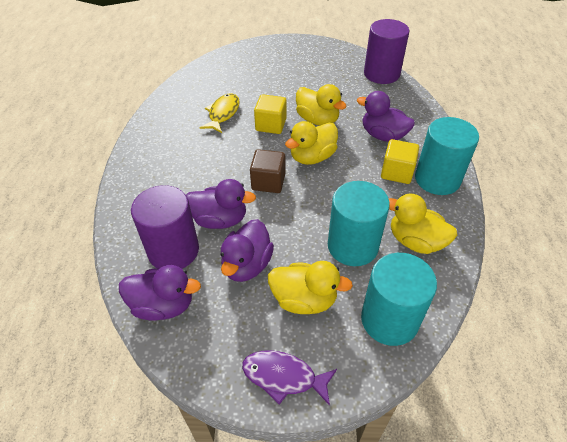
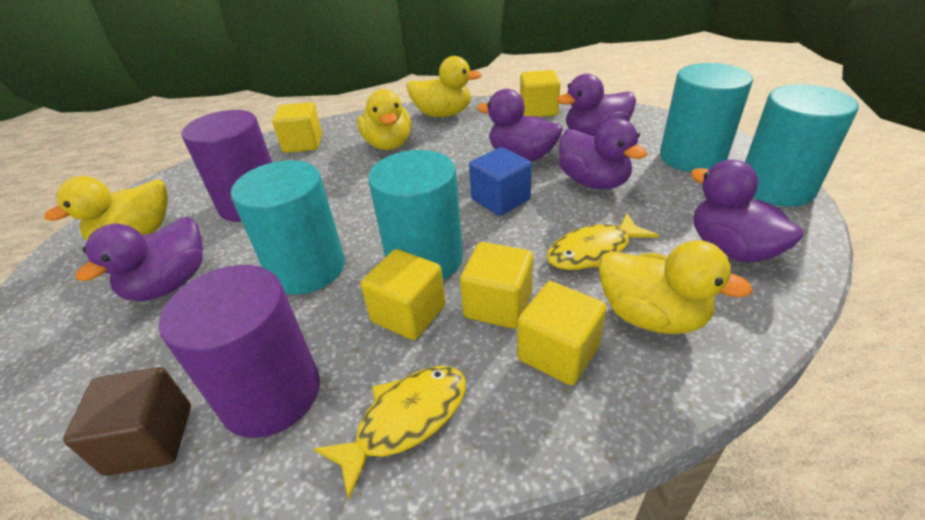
blue cube: none = 0 -> [469,147,532,216] = 1
purple duck: [119,265,201,321] [186,179,256,229] [220,219,274,282] [357,91,415,142] = 4 -> [75,217,203,301] [477,89,563,162] [557,74,636,136] [559,118,648,189] [691,160,804,263] = 5
purple fish: [242,351,337,406] = 1 -> none = 0
turquoise cylinder: [328,181,390,266] [361,253,437,346] [415,117,479,195] = 3 -> [231,160,345,295] [368,150,463,280] [660,63,753,172] [745,84,859,206] = 4
yellow cube: [254,94,287,134] [381,139,419,184] = 2 -> [272,102,322,153] [361,249,446,340] [460,242,533,329] [517,281,607,385] [520,70,560,117] = 5
yellow fish: [199,94,240,133] = 1 -> [314,366,466,500] [546,213,659,270] = 2

